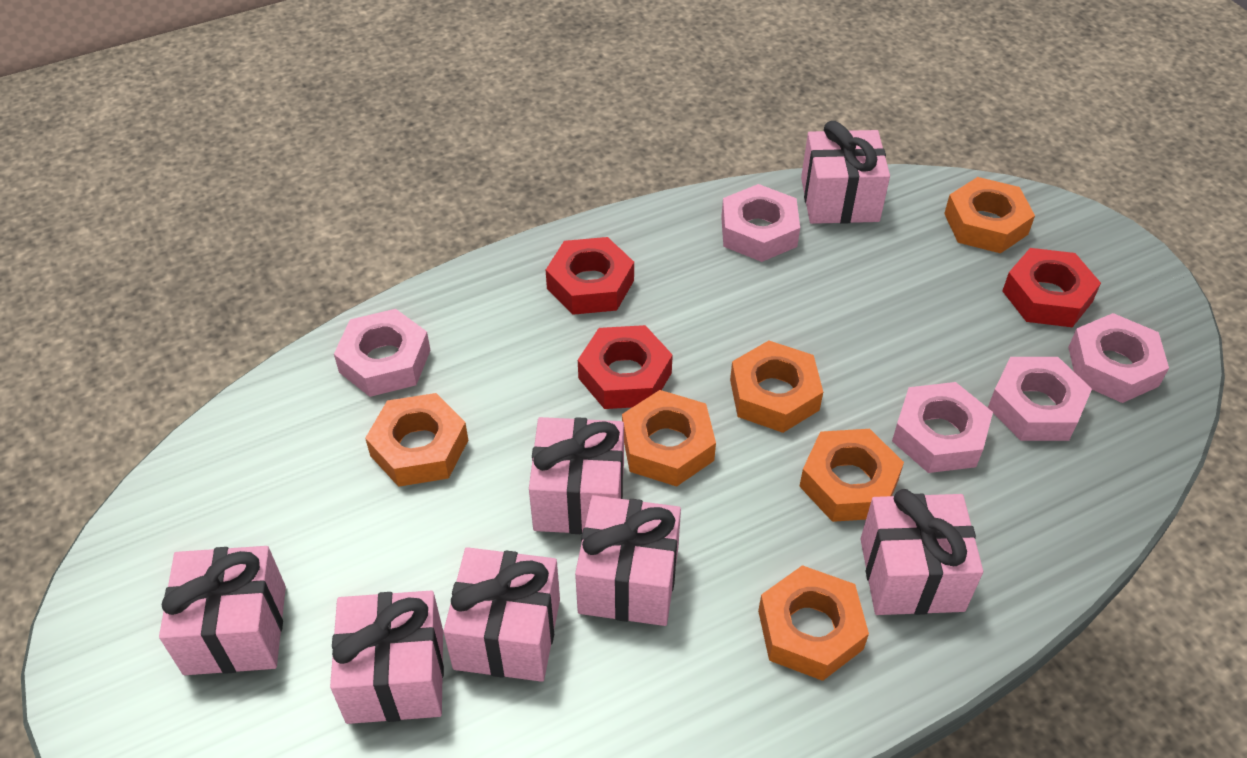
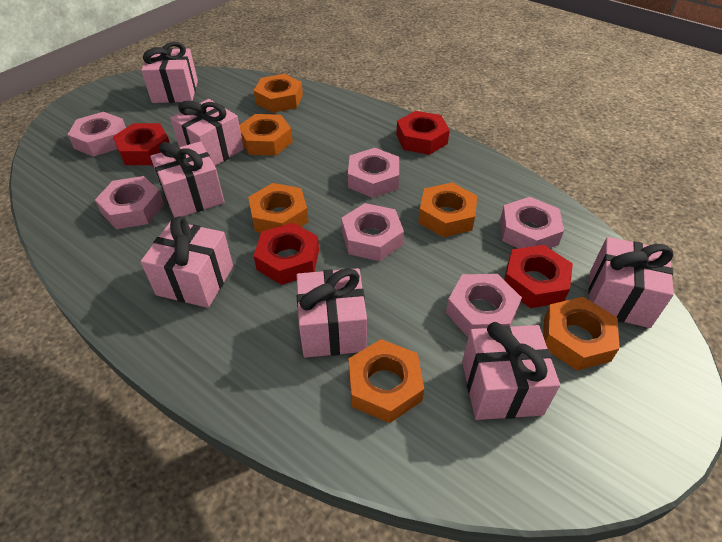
pink nut: [334,309,430,397] [721,184,800,262] [892,382,993,473] [988,357,1092,441] [1068,313,1169,403] = 5 -> [68,112,126,157] [95,176,164,229] [341,203,404,261] [348,148,399,198] [446,274,522,337] [500,197,564,248] = 6
red nut: [546,237,634,315] [578,325,673,409] [1002,248,1101,327] = 3 -> [113,123,170,165] [254,223,319,285] [396,111,450,155] [504,245,573,308] = 4

